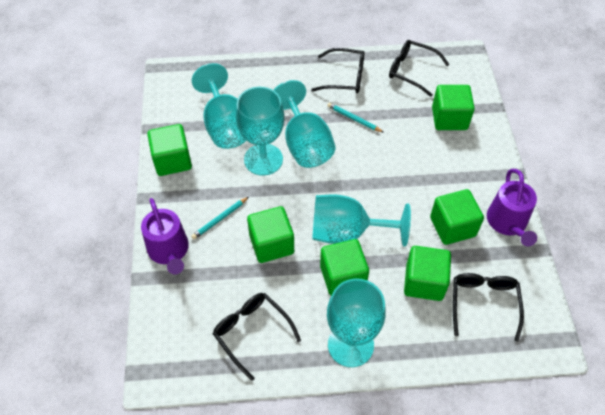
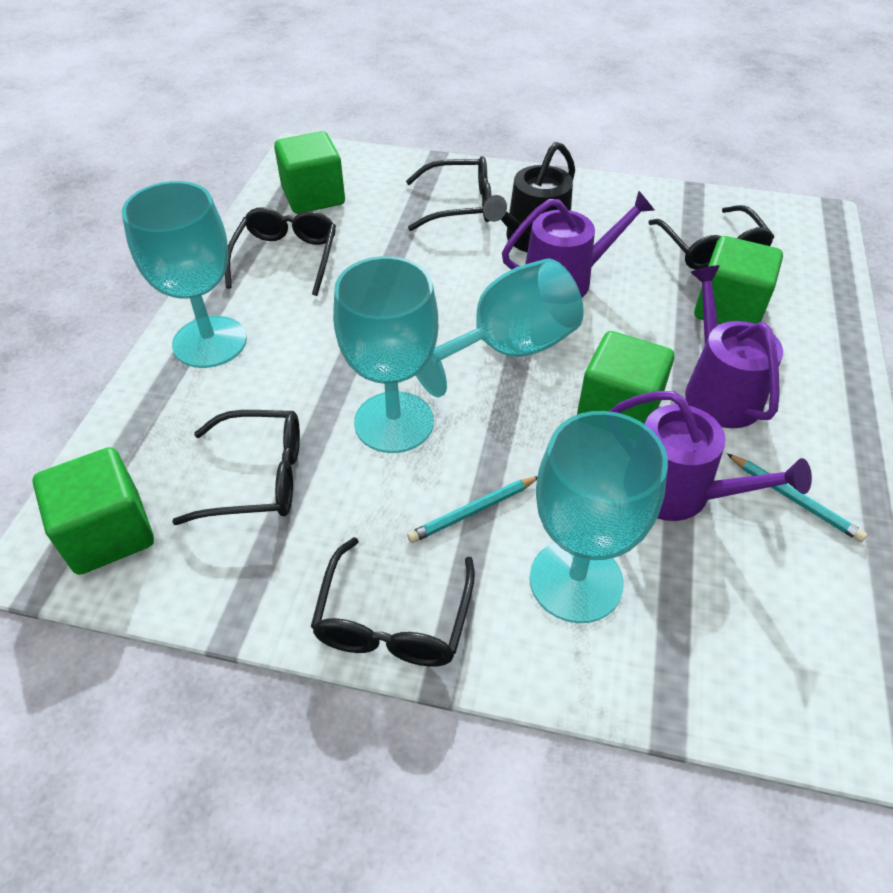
black glasses: [213,293,301,381] [311,48,365,93] [389,40,450,97] [453,273,524,342] = 4 -> [172,410,300,525] [225,207,336,296] [311,537,475,667] [406,156,491,231] [648,205,774,270] = 5
black watering can: none = 0 -> [483,142,575,252] = 1
green cube: [147,124,192,176] [247,206,294,263] [320,239,369,296] [404,246,451,301] [430,189,484,245] [432,85,475,130] = 6 -> [32,447,154,575] [274,131,345,214] [577,331,674,424] [694,236,783,325] = 4
purple watering can: [141,198,189,274] [487,169,537,246] = 2 -> [502,191,654,297] [610,391,812,521] [685,265,783,428] = 3
turquoise goblet: [192,63,247,149] [236,87,284,176] [274,80,335,168] [312,194,411,246] [327,278,386,367] = 5 -> [122,181,247,368] [333,256,438,453] [416,258,584,398] [530,411,668,623] = 4

